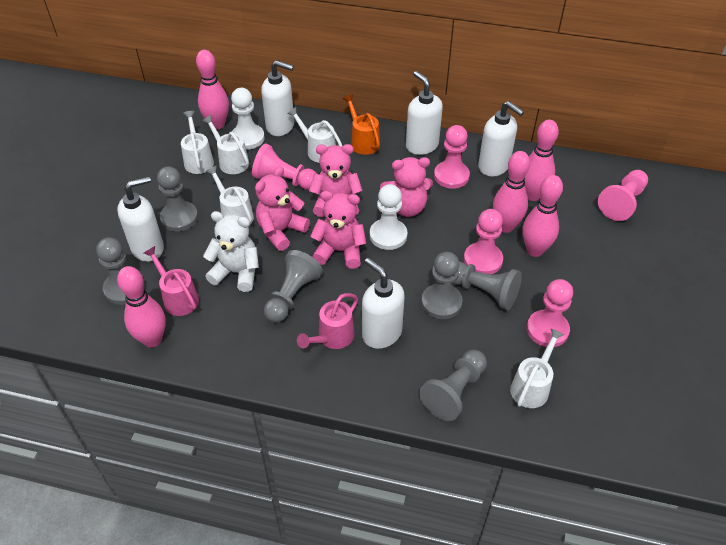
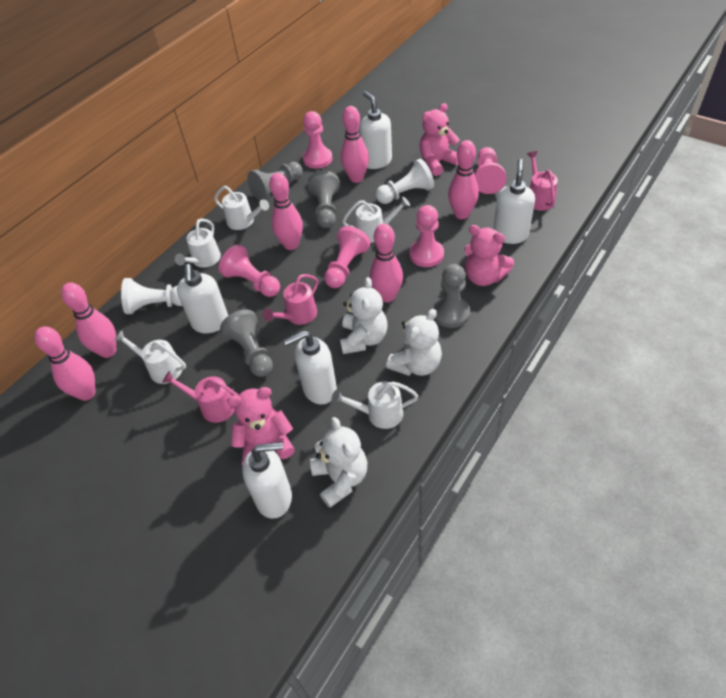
grey pawn: [96,237,145,305] [157,166,198,232] [264,250,323,323] [419,350,487,421] [421,252,463,319] [453,261,522,310] = 6 -> [220,309,273,377] [247,162,303,201] [308,171,340,228] [433,264,470,328] = 4
orange watering can: [343,94,380,155] = 1 -> none = 0
pink bowling pin: [117,266,166,348] [196,50,229,130] [493,151,530,233] [522,175,563,257] [525,120,559,201] = 5 -> [34,326,96,401] [61,283,116,358] [269,173,303,250] [341,106,369,183] [370,224,403,302] [448,140,479,219] = 6
pink teddy bear: [255,166,310,251] [309,144,363,217] [310,191,366,269] [380,157,433,217] = 4 -> [227,387,295,465] [419,103,460,176] [464,225,514,286] = 3
pink watering can: [144,246,199,316] [297,293,358,349] = 2 -> [162,371,239,423] [263,274,318,325] [527,151,558,211] = 3
white teddy bear: [203,211,259,292] = 1 -> [310,417,367,508] [340,277,388,354] [386,309,442,376] = 3

